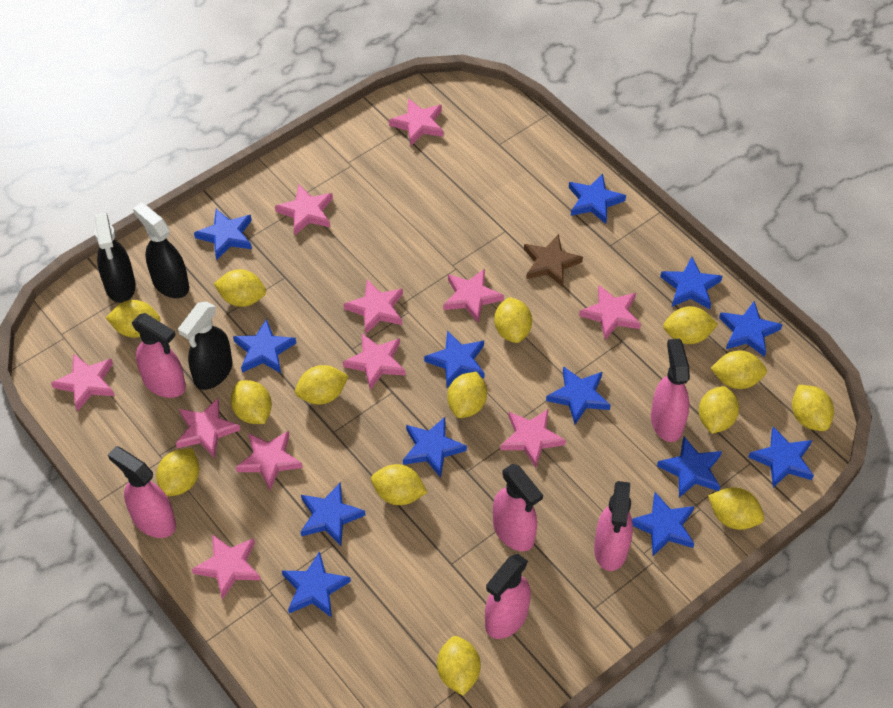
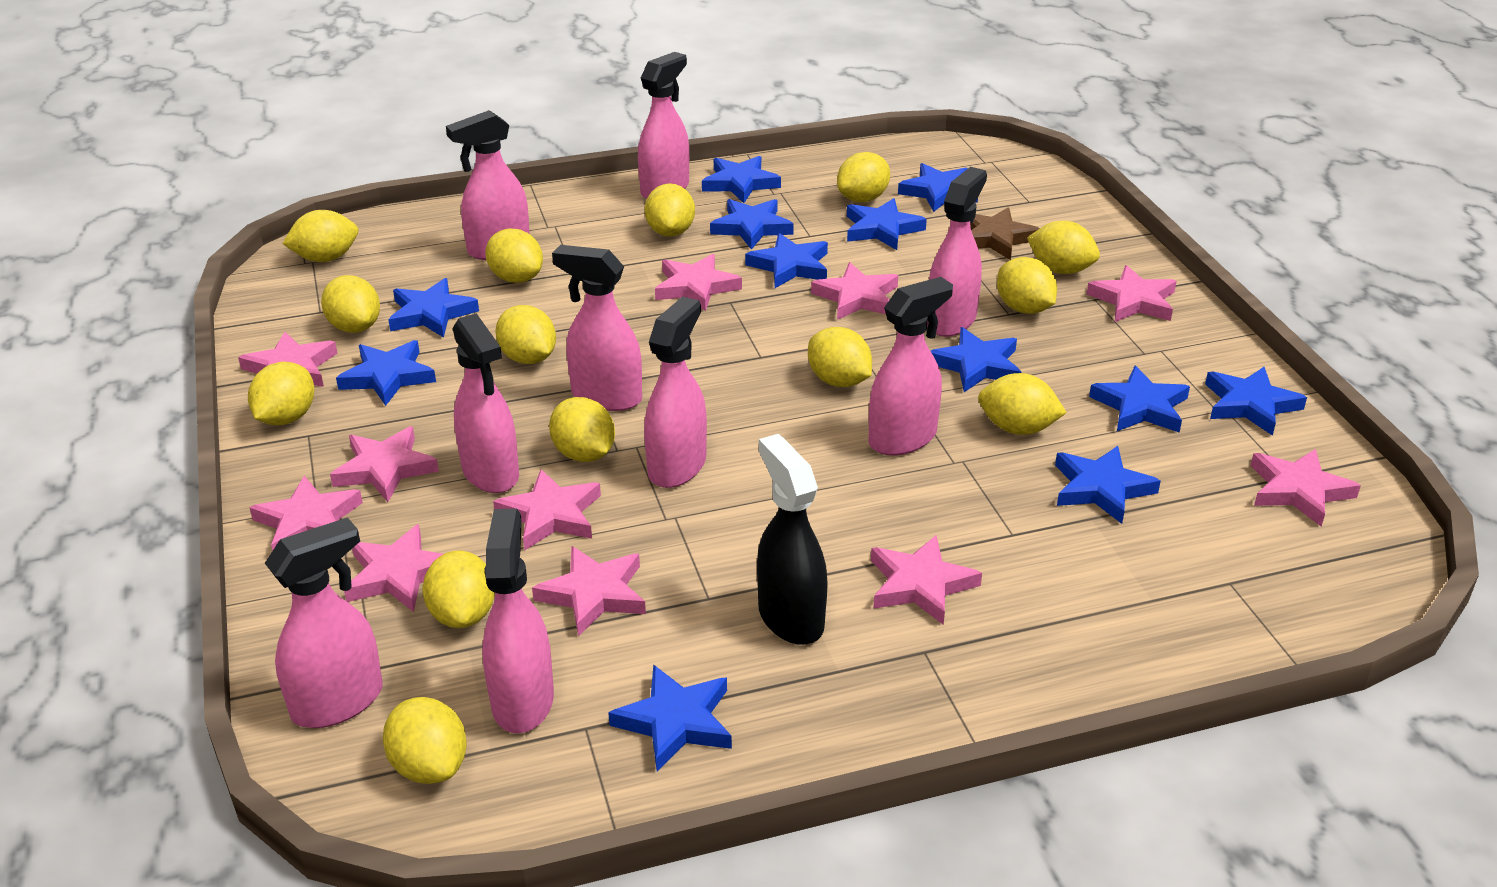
black spray bottle: [94,213,136,303] [133,203,189,298] [178,301,233,390] = 3 -> [757,434,828,645] = 1
blue star: [194,209,252,260] [233,318,296,373] [282,551,351,618] [301,482,366,546] [403,417,467,478] [424,330,485,388] [546,366,611,424] [569,173,626,224] [632,492,695,556] [657,437,722,498] [660,257,722,309] [719,301,783,357] [748,426,814,488] = 13 -> [336,340,436,406] [388,278,479,338] [608,664,732,771] [702,156,781,203] [710,199,794,250] [745,233,828,288] [847,198,927,250] [898,163,978,212] [931,327,1021,392] [1055,446,1161,524] [1089,366,1190,433] [1205,367,1307,436] = 12
pink spray bottle: [108,446,176,538] [132,313,186,398] [485,554,531,639] [493,464,543,551] [594,481,633,571] [651,338,690,442] = 6 -> [265,517,383,728] [446,110,530,260] [453,313,519,493] [482,508,554,733] [552,245,642,411] [638,52,689,199] [644,296,707,488] [869,277,953,456] [927,167,987,337] = 9

